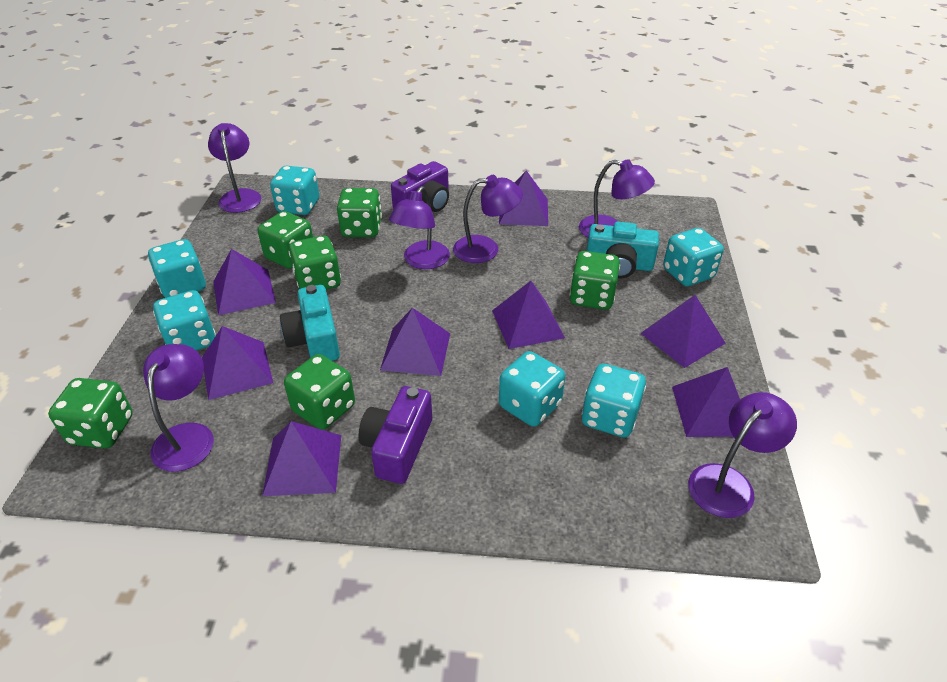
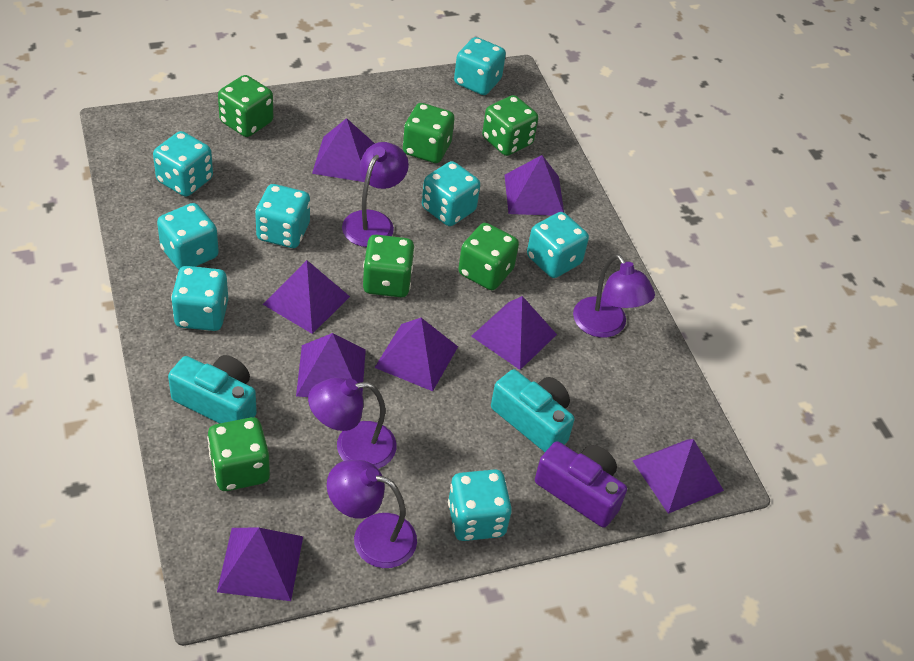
purple camera: [358,386,432,484] [391,161,449,212] = 2 -> [535,441,627,528] = 1
purple lamp: [143,344,214,472] [208,123,261,213] [389,186,450,269] [453,175,523,263] [579,159,655,238] [688,392,797,518] = 6 -> [308,377,397,469] [327,460,417,568] [342,142,409,247] [573,254,655,338] = 4
turquoise dice: [148,239,206,298] [153,290,216,351] [270,166,319,215] [499,351,565,427] [582,364,646,437] [663,228,724,286] = 6 -> [153,131,213,197] [157,203,219,269] [171,266,228,331] [255,184,310,248] [422,161,480,226] [448,469,512,541] [454,37,506,95] [527,212,589,278] = 8

